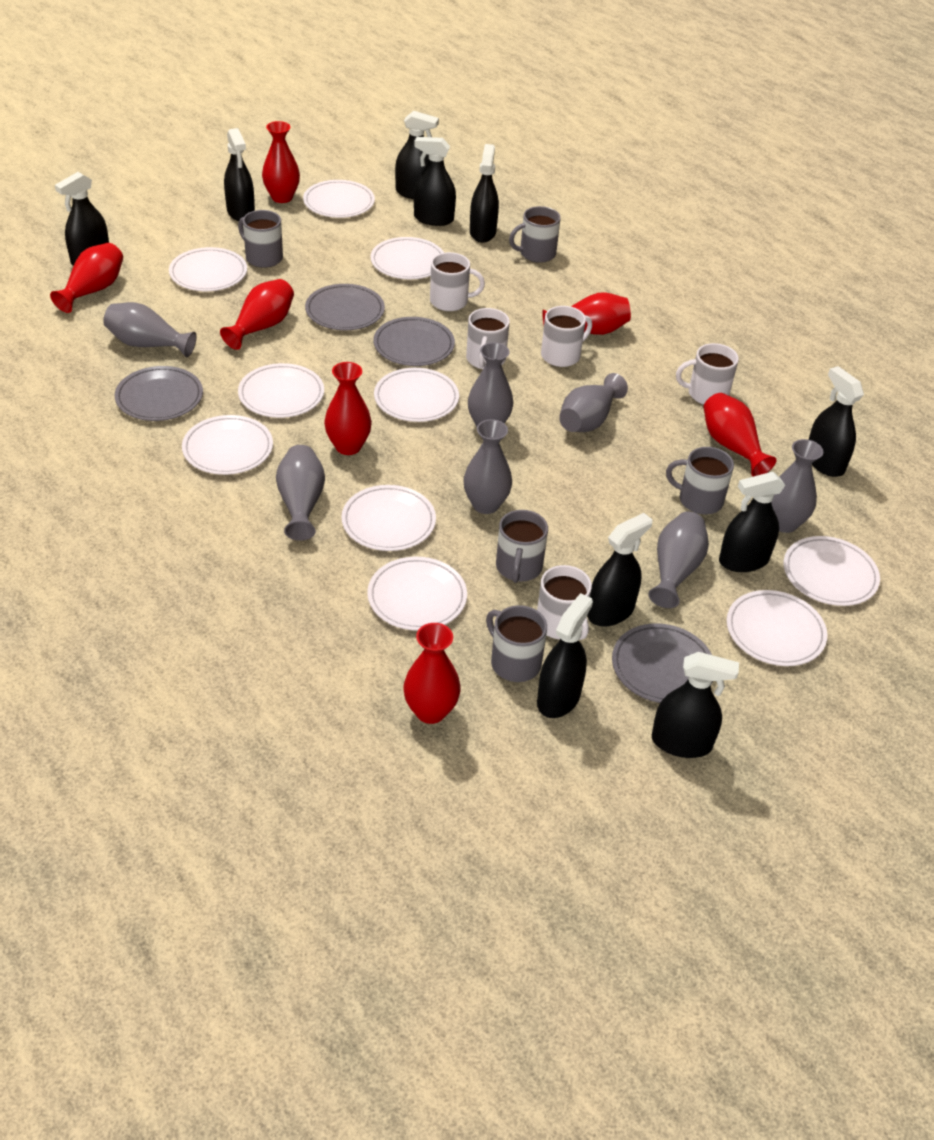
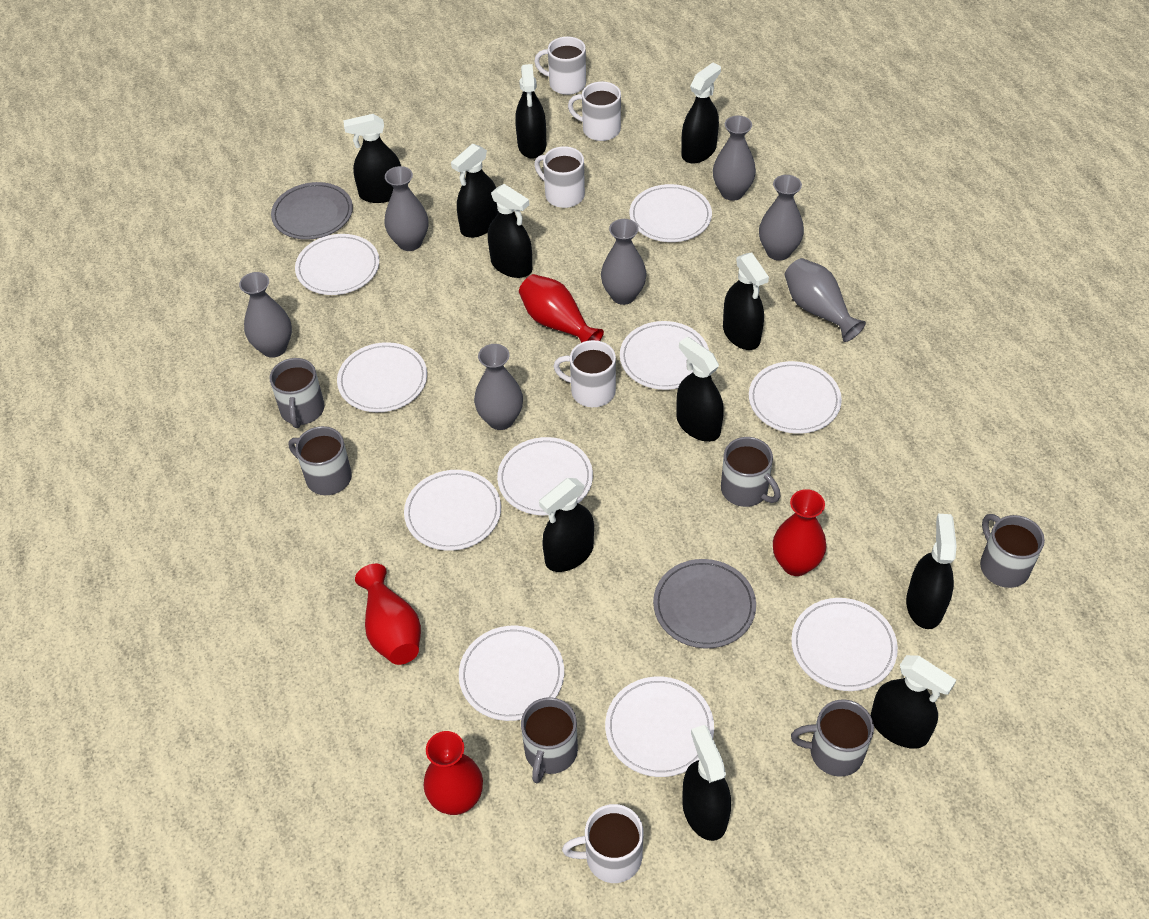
black spray bottle: [55,172,109,266] [224,128,255,221] [395,111,439,199] [414,137,456,226] [470,144,499,242] [537,593,593,718] [587,513,653,627] [652,652,739,758] [719,472,785,572] [809,366,864,477] = 10 -> [343,114,401,203] [451,144,499,238] [488,184,532,278] [515,64,546,159] [539,478,594,572] [677,337,724,442] [681,63,721,164] [682,725,731,841] [723,253,769,350] [871,655,956,749] [906,514,957,629] = 11
grey mug: [238,210,283,268] [486,605,547,682] [496,510,548,583] [509,206,561,263] [666,447,734,514] = 5 -> [270,358,324,428] [289,426,352,495] [521,697,578,783] [721,437,780,507] [791,699,874,777] [980,514,1045,588] = 6
grey plate: [115,366,203,421] [305,284,385,330] [374,317,455,366] [612,623,713,703] = 4 -> [271,182,353,240] [653,559,756,648] = 2
red vase: [50,243,123,313] [220,279,294,350] [262,121,300,203] [324,362,372,455] [404,623,461,724] [542,292,631,335] [704,393,777,477] = 7 -> [355,564,421,665] [423,731,483,815] [519,274,604,343] [773,489,826,576] = 4

